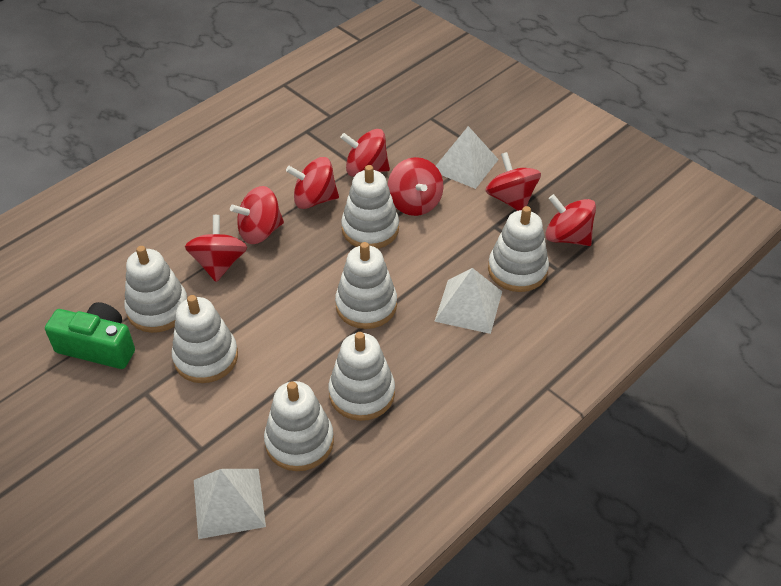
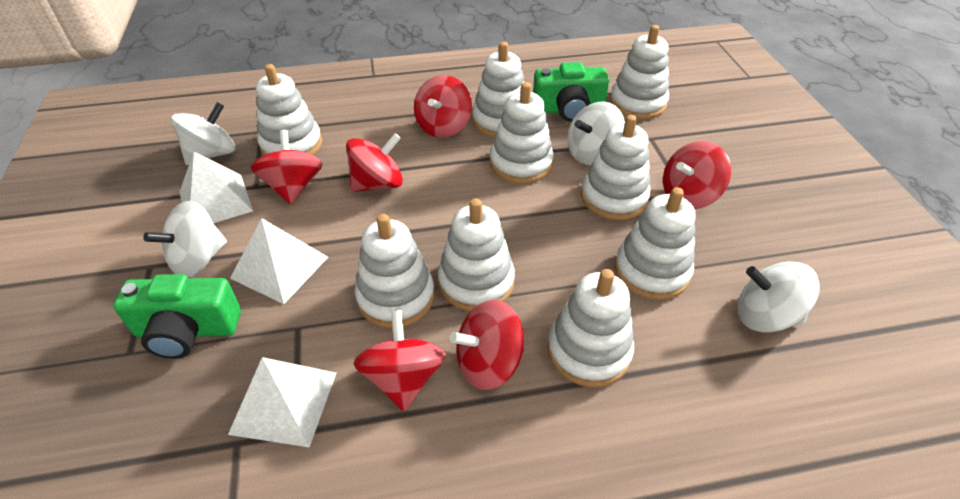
green camera: [45,302,135,369] = 1 -> [113,274,241,359] [533,62,609,122] = 2
red spinning top: [185,215,247,282] [230,186,284,244] [286,157,339,209] [340,129,390,177] [388,157,444,216] [485,152,541,211] [545,194,596,246] = 7 -> [251,130,322,205] [346,133,403,192] [354,310,446,411] [414,75,472,138] [450,300,524,390] [663,141,731,209] = 6
white spinning top: none = 0 -> [143,201,227,278] [171,102,235,165] [568,101,625,165] [738,261,820,333] = 4
white stacking toy: [124,246,187,333] [172,295,238,383] [264,381,334,471] [328,332,395,421] [335,242,397,329] [341,165,399,249] [488,206,549,292] = 7 -> [256,64,322,156] [355,214,435,328] [438,198,515,311] [472,42,524,138] [490,82,554,184] [547,269,634,387] [581,115,651,220] [610,25,669,119] [615,187,696,300] = 9

